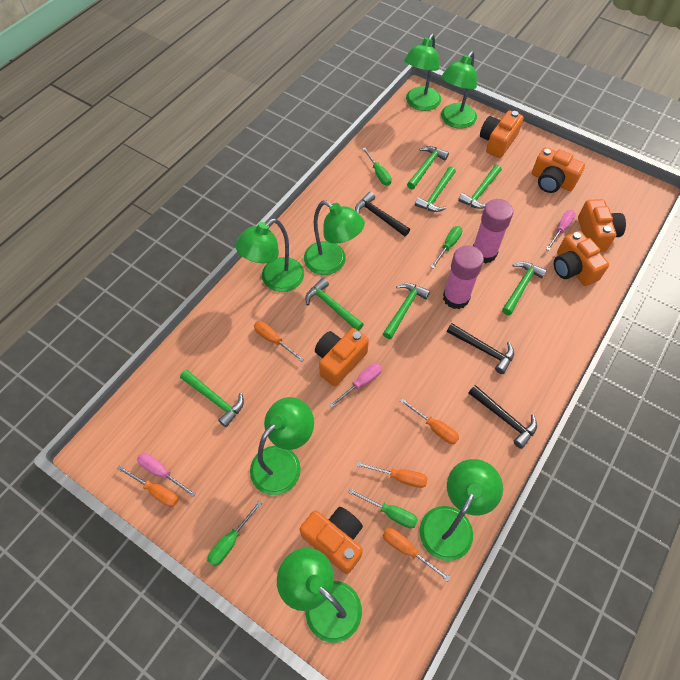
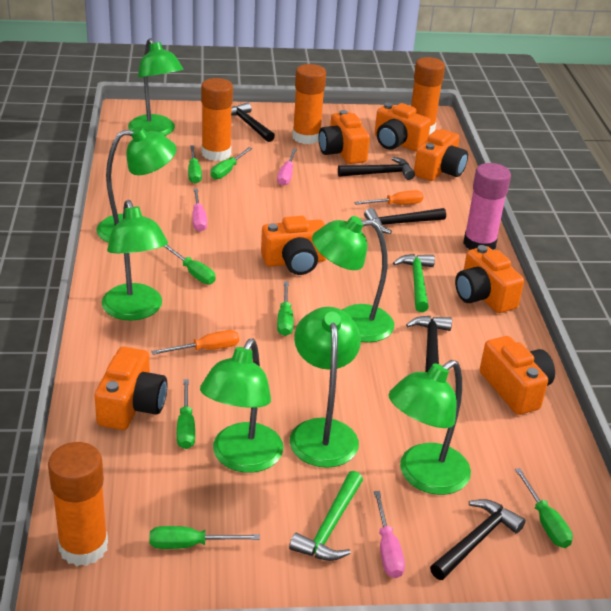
black hammer: [355,192,410,236] [447,323,514,374] [468,385,537,449] = 3 -> [231,102,275,142] [338,157,415,180] [364,208,446,234] [406,316,452,372] [430,499,526,580] = 5
green hammer: [180,370,244,427] [305,278,364,331] [383,283,430,339] [407,146,449,189] [415,166,456,212] [458,165,502,209] [502,262,547,315] = 7 -> [289,471,363,561] [393,254,435,312] = 2
green screwdriver: [207,500,262,566] [348,489,418,528] [362,148,392,186] [431,226,462,269] = 4 -> [149,526,260,549] [163,245,215,284] [177,379,195,449] [188,145,202,184] [211,147,252,180] [277,282,293,336] [515,468,573,548] = 7
orange camera: [299,507,363,574] [315,328,369,387] [480,110,524,158] [532,147,585,193] [554,231,609,286] [578,199,626,252] = 6 -> [94,347,167,430] [261,216,326,275] [319,110,370,164] [375,103,431,151] [414,129,468,181] [455,245,524,313] [480,336,555,415] = 7
orange glue stick: none = 0 -> [48,442,108,566] [201,78,233,161] [293,64,326,144] [411,57,445,135] = 4
orange screwdriver: [117,465,178,507] [254,321,304,362] [356,462,428,488] [383,528,451,581] [400,399,459,444] = 5 -> [151,330,239,355] [354,190,423,205] = 2
pink glue stick: [443,245,484,309] [473,199,513,263] = 2 -> [463,163,511,250] = 1

